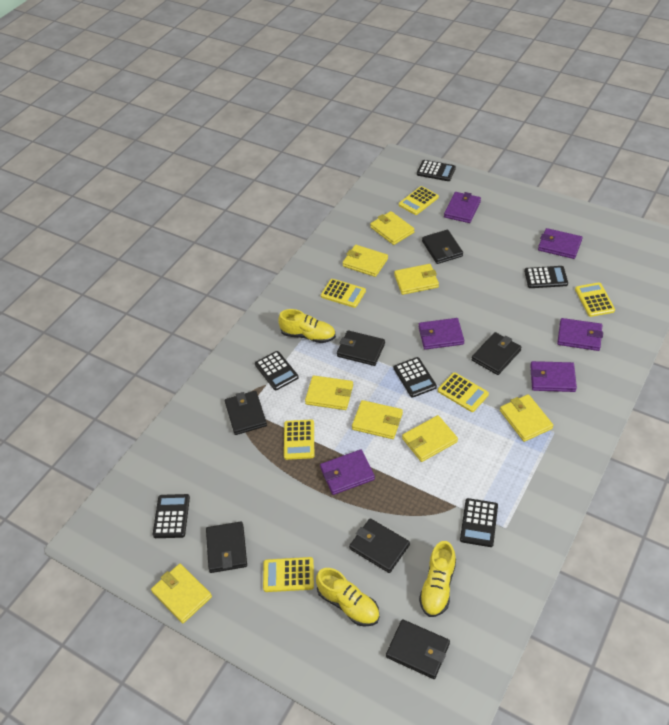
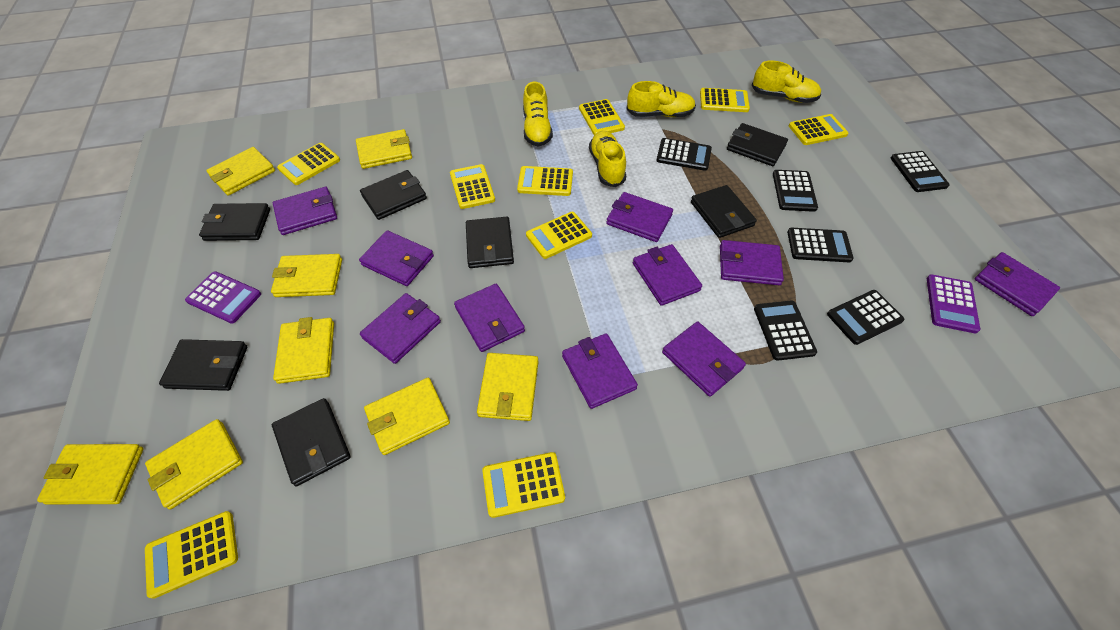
purple calculator: none = 0 -> [185,271,261,324] [927,274,980,333] = 2
purple wallet: [320,449,375,495] [419,318,464,350] [444,192,481,223] [530,361,577,392] [538,228,582,259] [557,318,603,351] = 6 -> [273,187,337,235] [359,230,434,286] [360,293,441,364] [454,284,525,352] [562,333,638,409] [606,192,673,242] [633,244,702,306] [662,321,746,397] [720,240,784,285] [975,252,1060,316] = 10
yellow calculator: [263,557,314,592] [284,419,314,460] [321,279,366,308] [399,186,439,215] [438,372,489,412] [575,282,615,317] = 6 -> [145,511,238,599] [277,143,340,185] [450,164,495,209] [482,452,565,518] [517,166,573,196] [526,212,592,259] [579,99,625,135] [700,88,750,112] [789,114,848,145] = 9
yellow shoe: [278,309,336,343] [316,568,379,627] [419,541,456,617] = 3 -> [523,81,553,147] [589,131,626,187] [626,81,696,117] [751,61,821,103] = 4

